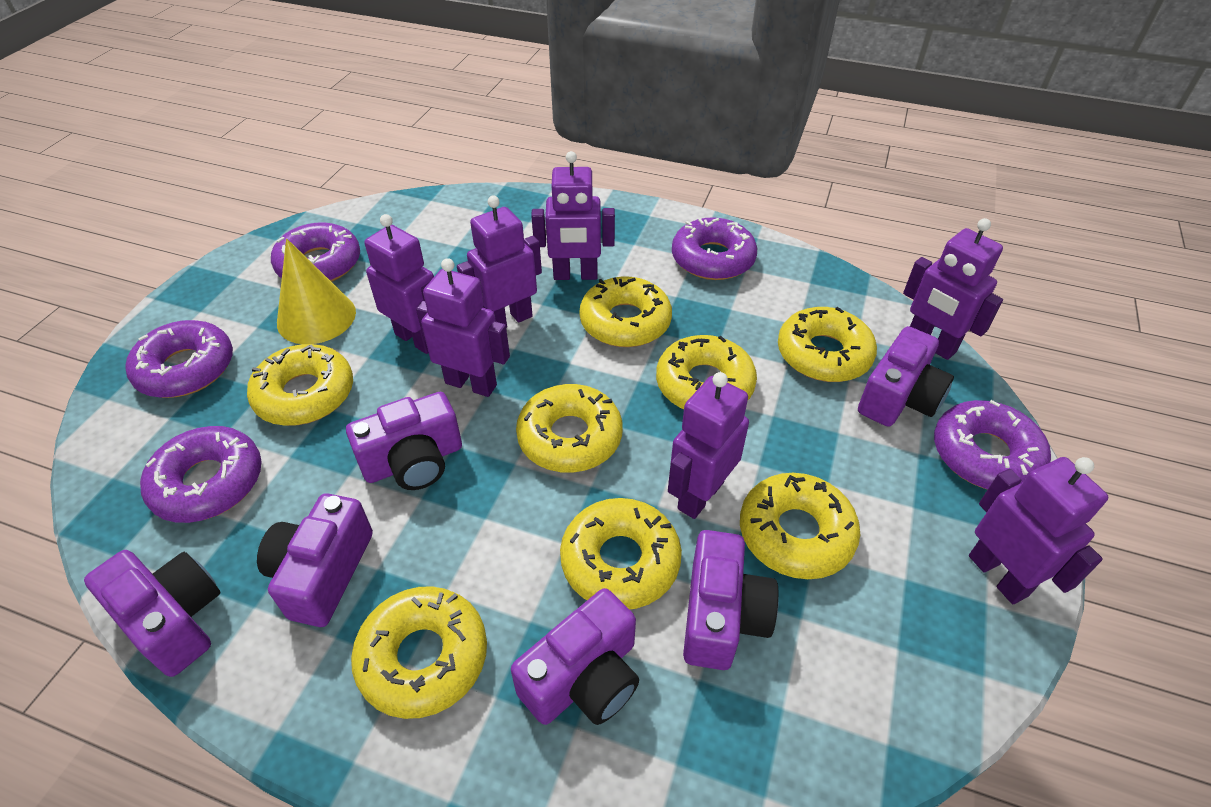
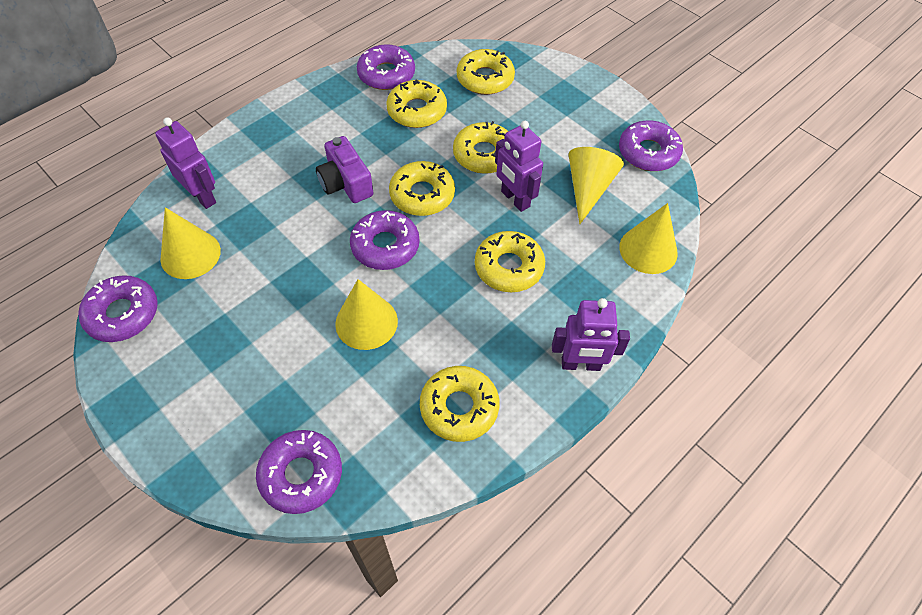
purple camera: [84,550,221,677] [257,493,373,627] [346,392,462,490] [511,588,639,725] [683,530,779,670] [858,326,954,427] = 6 -> [316,136,373,203] = 1
purple robot: [364,214,434,354] [416,258,510,397] [457,195,542,328] [531,151,615,280] [668,372,749,519] [903,218,1003,360] [969,457,1108,604] = 7 -> [155,118,216,209] [495,121,543,212] [552,298,630,371] = 3
yellow cone: [277,238,356,344] = 1 -> [160,207,221,279] [335,279,398,350] [569,147,624,224] [619,203,678,274] = 4
yellow donut: [247,344,353,426] [351,586,487,719] [516,384,623,473] [560,498,682,609] [579,276,672,347] [656,335,757,409] [740,473,860,579] [778,307,877,382] = 8 -> [386,79,447,128] [389,161,455,216] [420,366,499,442] [453,121,508,174] [457,49,515,95] [475,231,545,292] = 6

